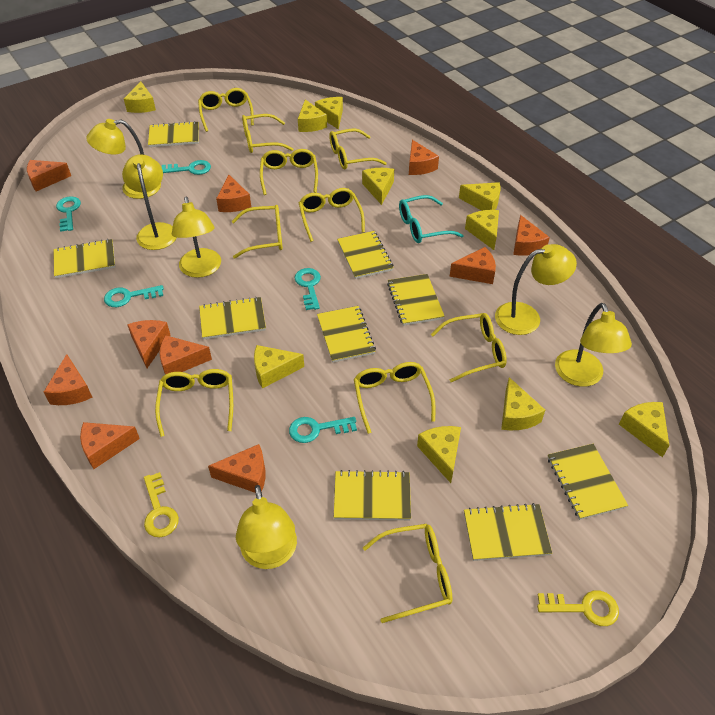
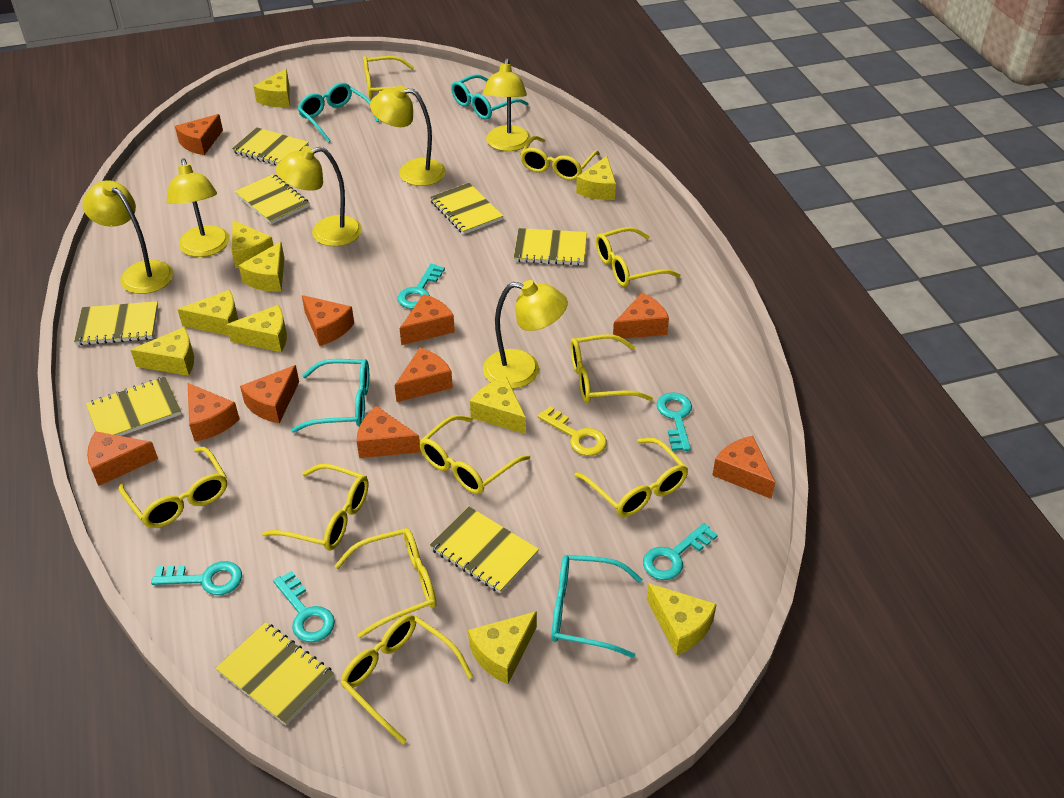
turquoise glasses: [399,195,464,243] = 1 -> [291,359,369,432] [298,83,379,143] [451,74,529,120] [552,555,642,658] = 4
yellow key: [144,472,179,537] [537,591,619,626] = 2 -> [537,406,607,456] = 1
yellow notebook: [53,239,115,278] [148,121,199,147] [199,297,266,340] [317,306,376,363] [334,470,411,520] [337,231,394,279] [387,274,445,326] [464,503,552,561] [548,444,628,520] = 9 -> [74,301,158,345] [86,377,181,436] [215,622,335,725] [232,127,309,165] [235,174,309,224] [429,507,539,593] [430,183,503,234] [514,228,587,266] = 8

